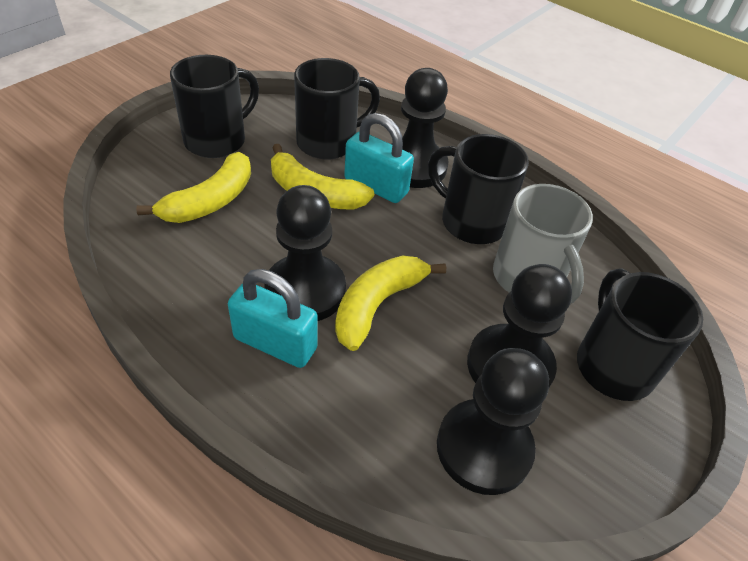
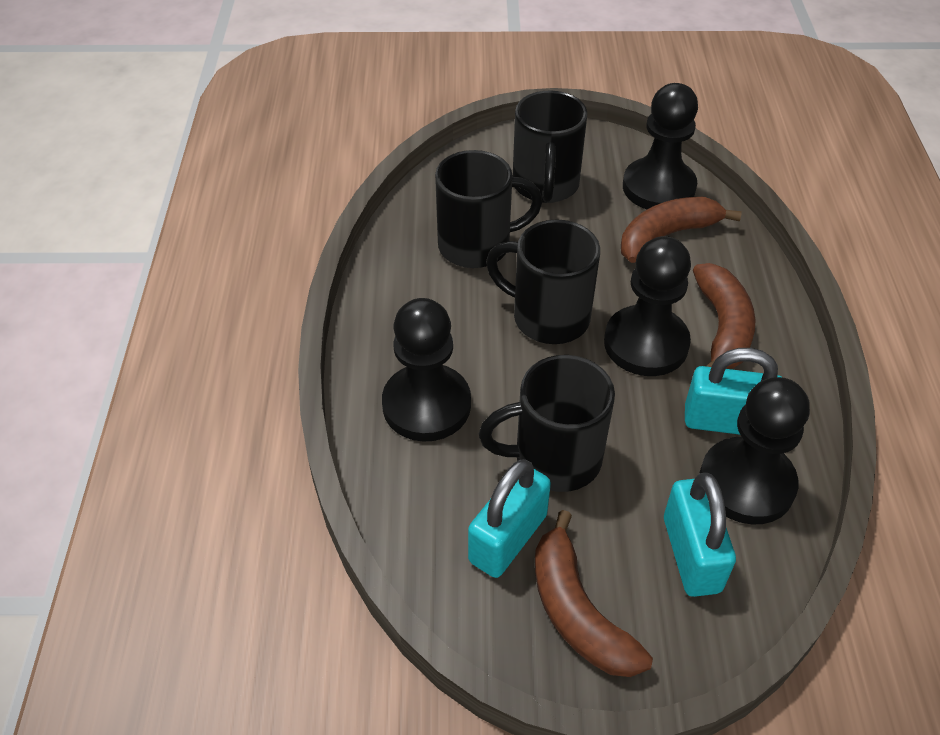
brown banana: none = 0 -> [535,510,653,677] [621,197,742,263] [693,263,756,369] = 3
grey mug: [493,184,593,303] = 1 -> none = 0
turquoise padlock: [228,269,318,368] [344,113,414,203] = 2 -> [468,459,551,578] [664,473,736,597] [685,348,783,435] = 3
yellow banana: [136,152,251,223] [271,144,374,210] [335,255,446,351] = 3 -> none = 0

